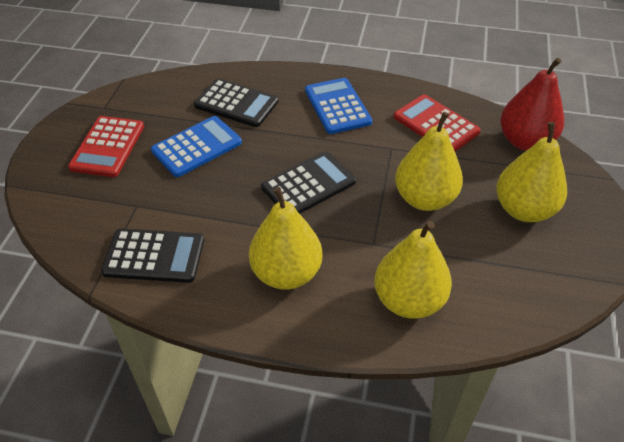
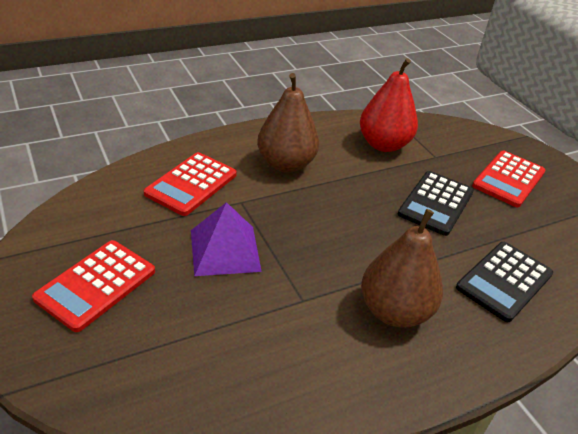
black calculator: [101,228,204,283] [194,79,279,127] [261,152,356,214] = 3 -> [398,171,474,236] [456,242,553,322] = 2
blue calculator: [151,116,242,177] [305,78,372,134] = 2 -> none = 0
brown pear: none = 0 -> [257,73,319,173] [361,209,443,328] = 2
purple pyramid: none = 0 -> [191,202,262,276] = 1
red calculator: [68,116,144,177] [394,94,481,151] = 2 -> [32,240,155,332] [144,152,237,216] [472,151,545,207] = 3
yellow pear: [249,187,323,290] [374,221,452,319] [395,112,463,211] [496,122,567,222] = 4 -> none = 0

